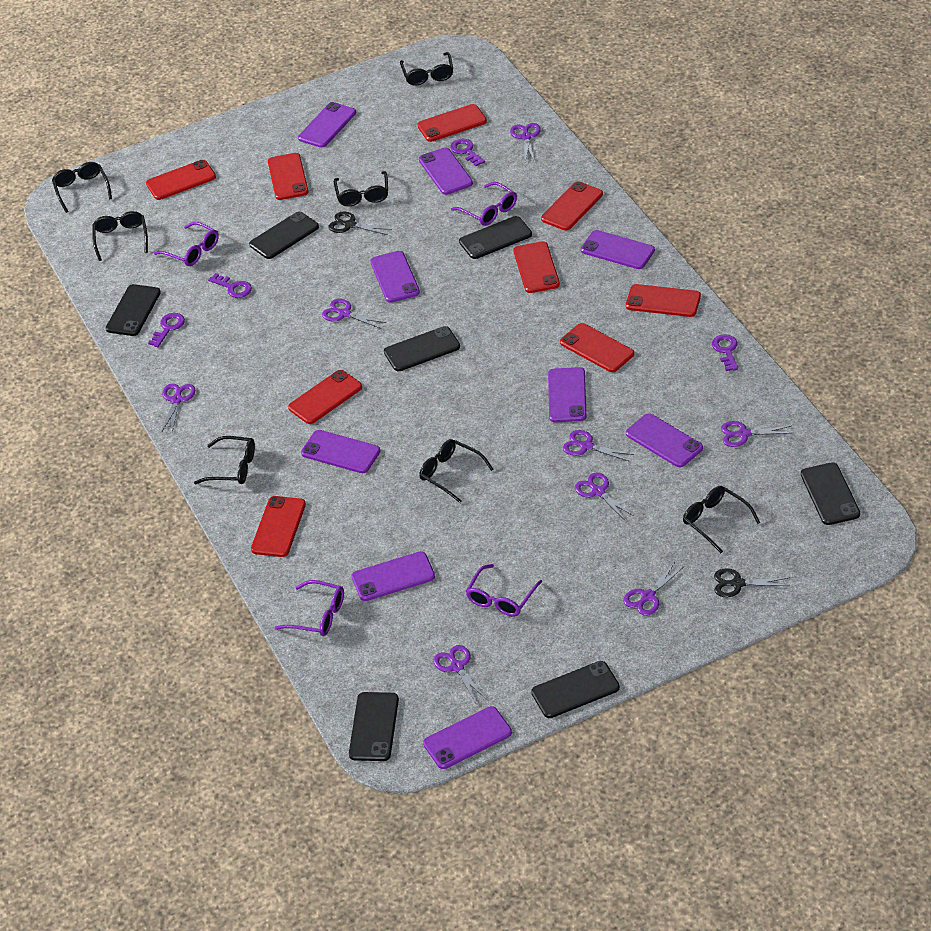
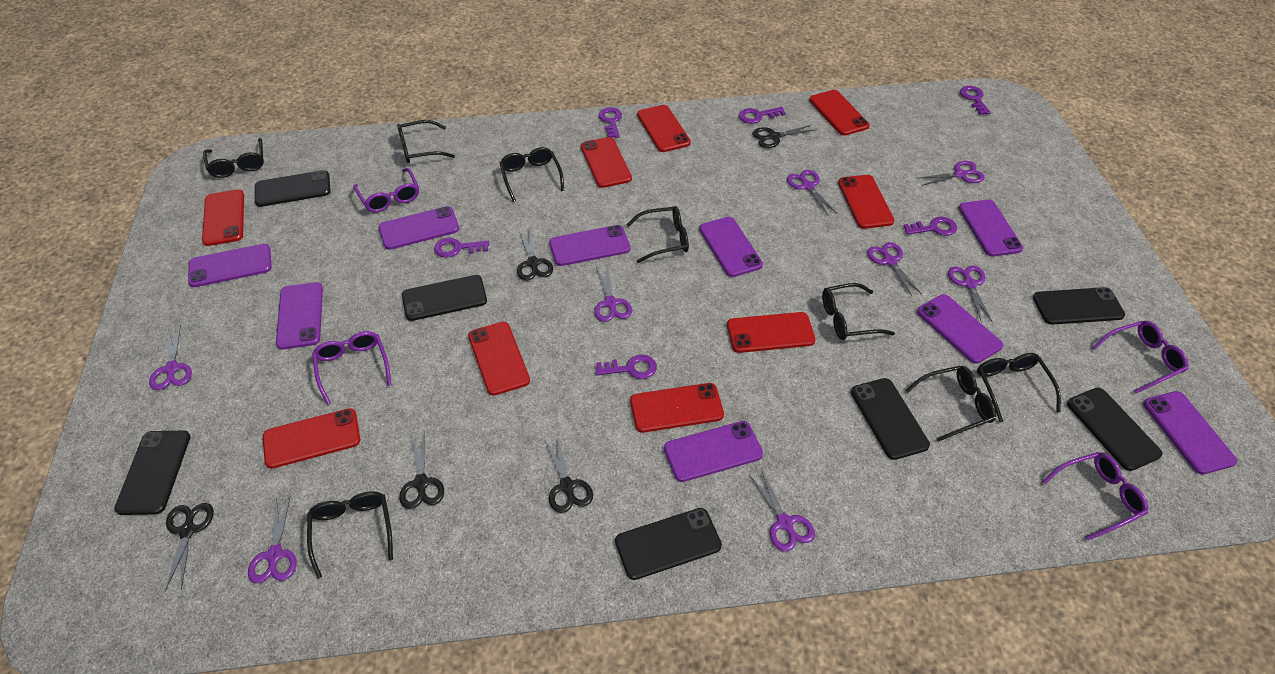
black glasses: [52,162,112,213] [92,211,148,261] [194,436,255,484] [334,171,388,206] [400,52,453,86] [419,439,494,503] [683,486,760,553] = 7 -> [203,138,264,178] [307,491,393,579] [397,120,455,163] [500,147,564,202] [626,206,689,263] [822,283,895,340] [906,366,996,442] [977,353,1061,423] = 8
black scissors: [328,211,392,235] [714,568,789,597] = 2 -> [165,503,214,591] [399,430,444,509] [517,229,553,281] [545,436,593,513] [752,125,815,148] = 5
purple key: [148,313,185,347] [208,273,252,298] [450,139,485,166] [712,334,738,371] = 4 -> [434,238,489,258] [595,355,657,379] [598,107,622,138] [739,107,786,124] [903,217,957,236] [960,86,991,115] = 6

